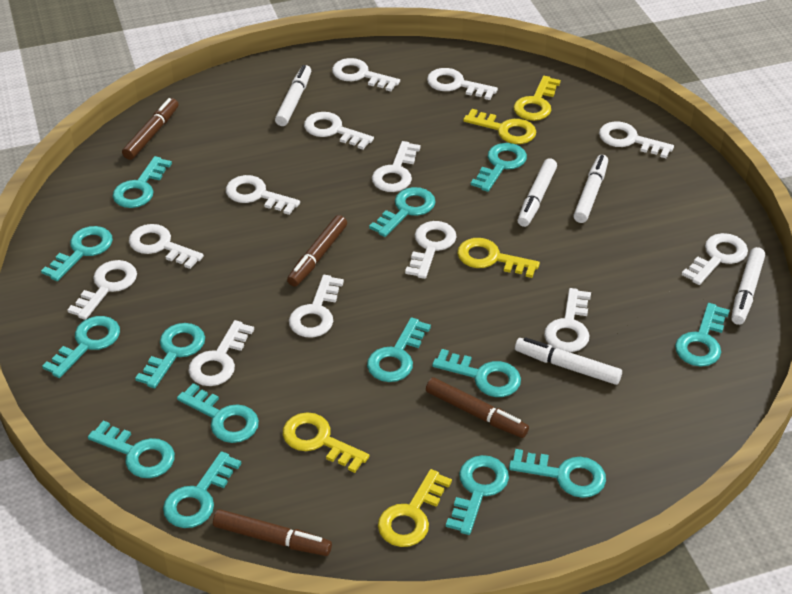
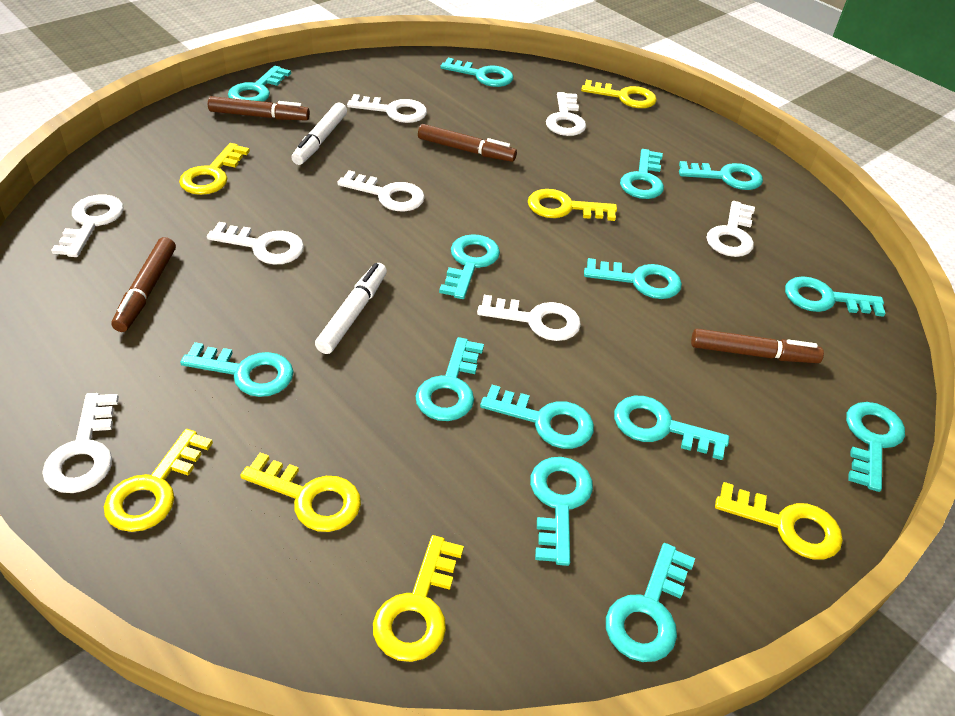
white key: [67,260,137,320] [129,224,204,269] [188,320,254,386] [226,175,300,215] [289,275,344,338] [304,112,374,150] [332,58,400,91] [372,141,420,192] [405,221,457,279] [427,68,498,100] [544,288,591,352] [599,121,674,158] [682,233,748,285] = 13 -> [42,393,119,493] [51,194,123,257] [207,222,304,265] [337,170,425,211] [347,94,427,123] [477,295,581,341] [546,92,586,136] [706,201,755,257] = 8
white marker: [275,65,311,126] [515,337,622,385] [518,158,557,227] [573,155,608,223] [731,247,765,325] = 5 -> [292,103,347,165] [315,263,387,354] = 2
yellow key: [283,412,369,473] [378,469,452,547] [457,238,540,278] [463,109,536,144] [514,76,561,121] = 5 -> [104,429,213,532] [179,143,250,195] [240,452,361,532] [373,535,464,662] [528,189,617,221] [581,80,657,108] [715,482,843,560] = 7

